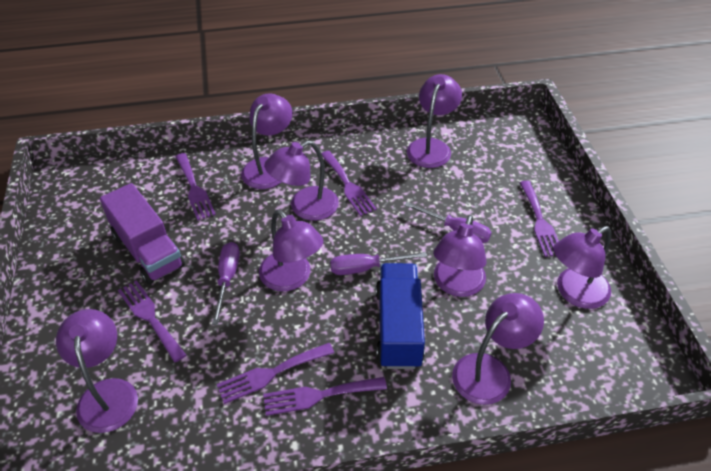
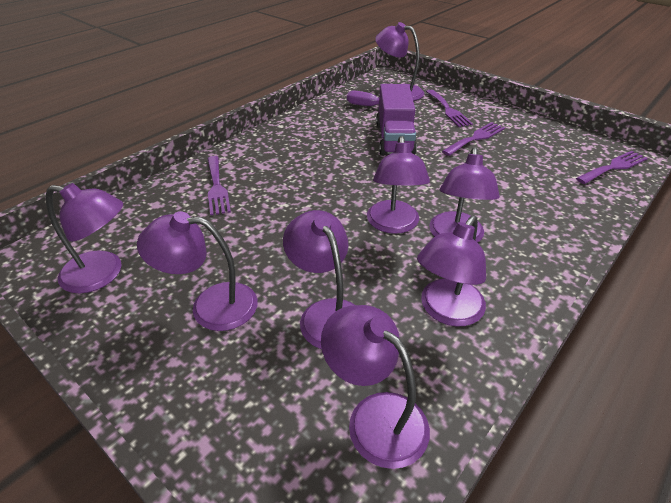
blue truck: [376,263,425,369] = 1 -> none = 0
purple fork: [118,280,186,362] [175,153,216,220] [217,343,334,404] [263,377,387,416] [321,151,377,216] [519,181,559,257] = 6 -> [207,156,231,216] [426,90,473,127] [442,122,505,156] [576,151,648,184] = 4
purple screwdriver: [212,242,240,325] [330,252,427,275] [404,202,492,243] = 3 -> [347,91,417,108] = 1

